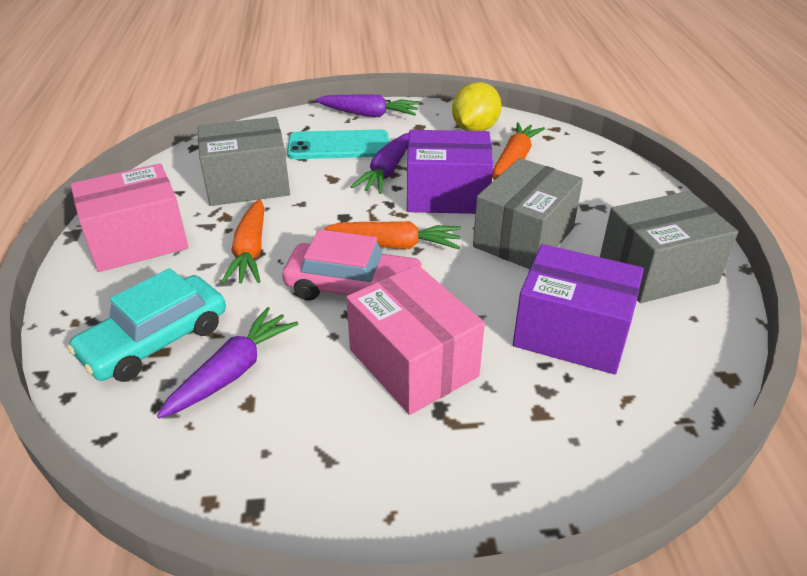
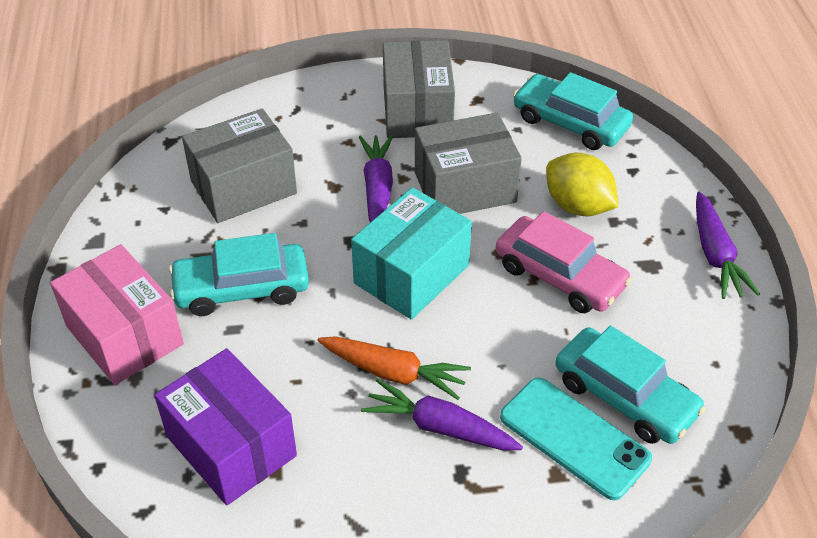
orange carrot: [221,199,264,284] [324,221,461,249] [492,122,545,180] = 3 -> [317,336,471,400] = 1
pink box: [70,164,188,272] [346,265,485,415] = 2 -> [50,244,184,385] = 1
purple box: [407,130,493,214] [513,244,644,374] = 2 -> [154,348,297,505] = 1
turquoise box: none = 0 -> [351,187,472,320] = 1
turquoise car: [67,268,226,382] = 1 -> [169,233,309,316] [513,72,633,150] [556,326,706,444] = 3

